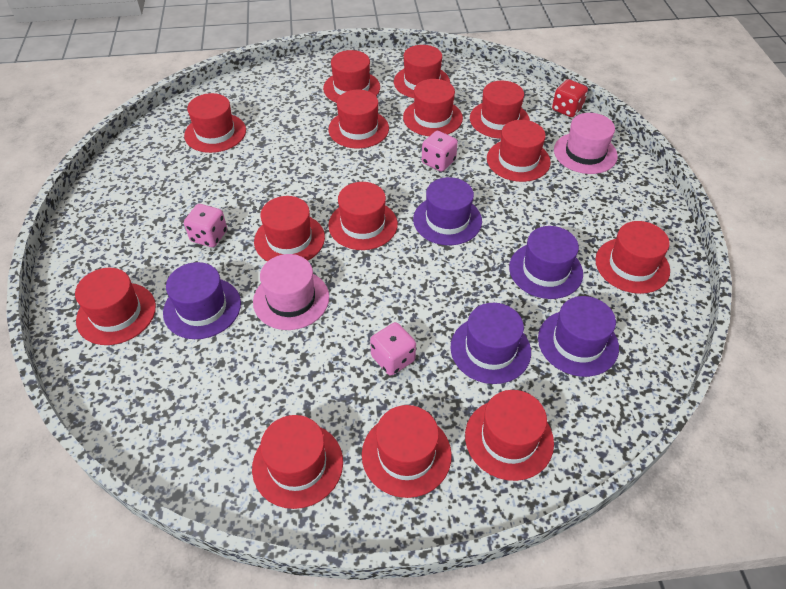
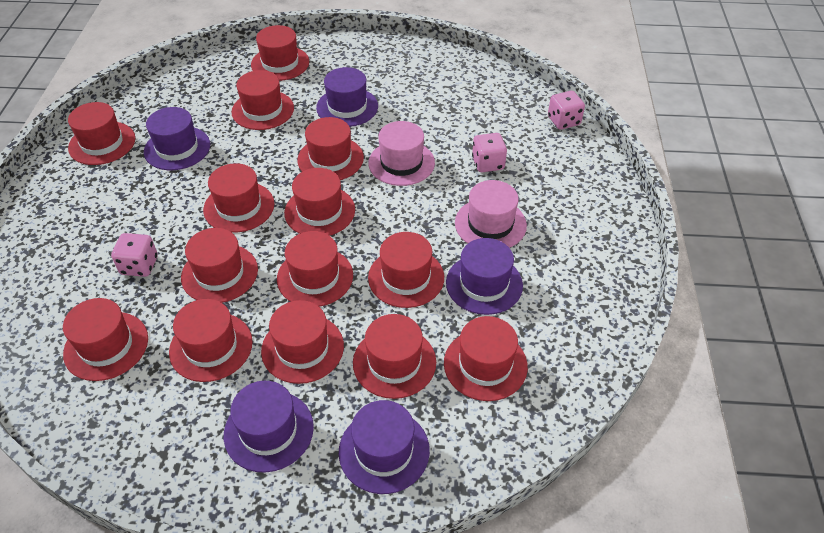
red dice: [552,79,588,117] = 1 -> none = 0

